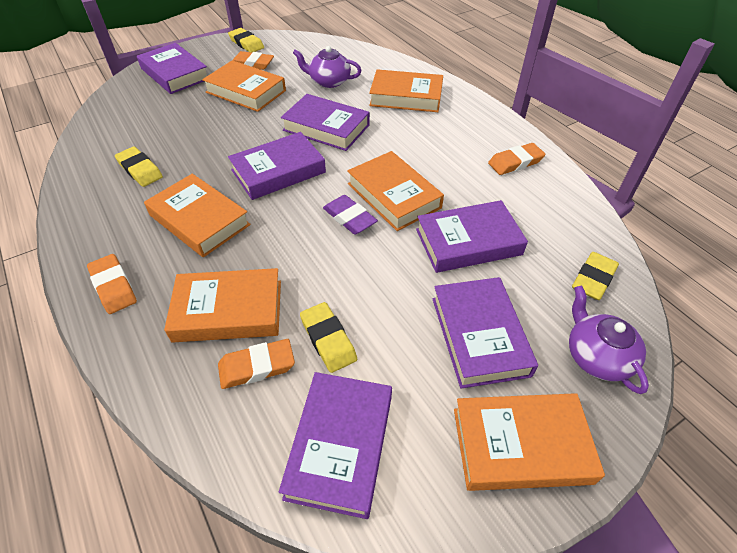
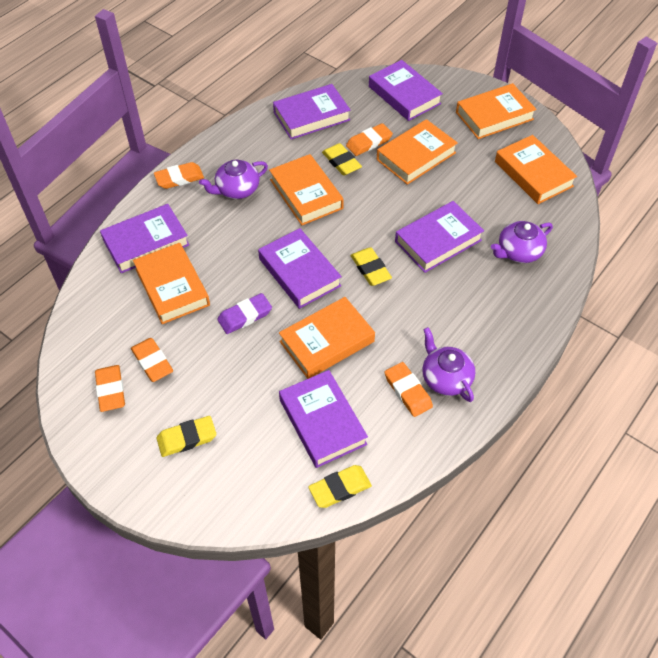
orange eraser: [87,254,137,314] [218,339,295,389] [233,51,274,70] [488,143,545,175] = 4 -> [95,365,125,412] [131,338,173,382] [154,162,204,189] [346,123,393,156] [385,362,433,417] = 5
purple teapot: [293,46,361,88] [569,286,649,394] = 2 -> [199,160,268,199] [423,327,475,402] [491,221,553,263] = 3

